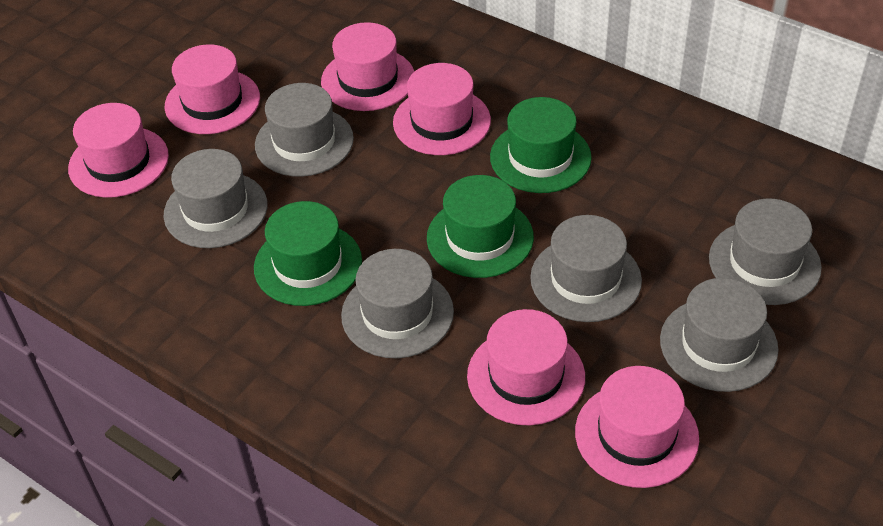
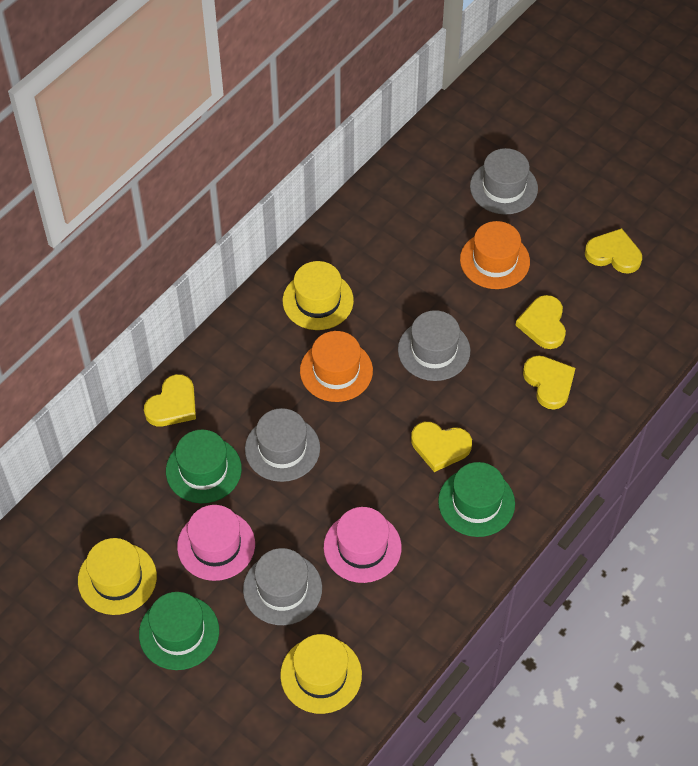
grey hat: [164,149,268,248] [255,83,354,177] [341,249,454,358] [530,215,642,322] [660,278,779,392] [709,198,822,305] = 6 -> [243,548,322,625] [245,408,320,482] [398,310,470,381] [470,148,538,215] = 4
orange hat: none = 0 -> [300,331,373,402] [460,221,530,289] = 2
pink hat: [68,103,169,198] [165,44,260,134] [321,22,414,111] [393,63,491,155] [467,309,585,426] [575,366,699,488] = 6 -> [177,505,255,581] [324,507,402,583] = 2
yellow hat: none = 0 -> [78,538,157,615] [280,634,362,714] [283,261,354,330] = 3
yellow heart: none = 0 -> [144,374,196,426] [411,422,472,472] [515,295,566,349] [523,356,576,409] [585,228,642,274] = 5

